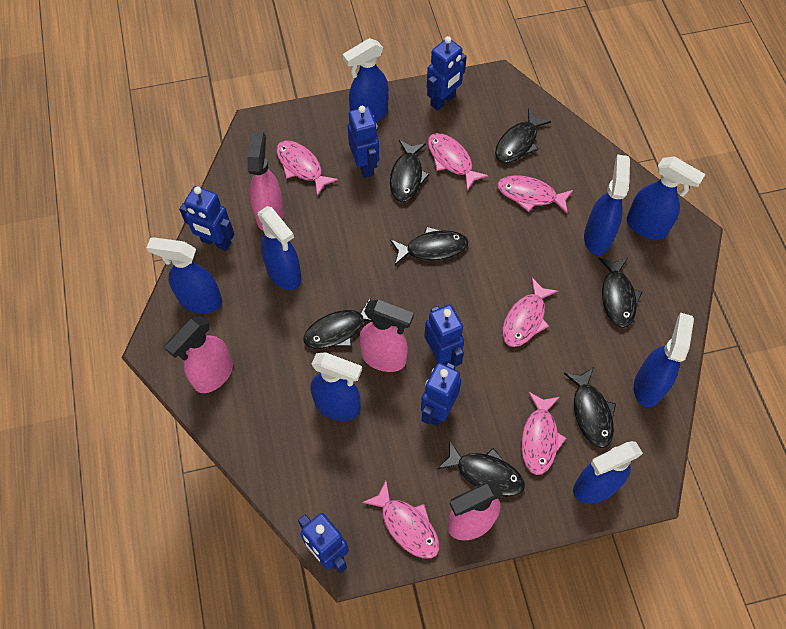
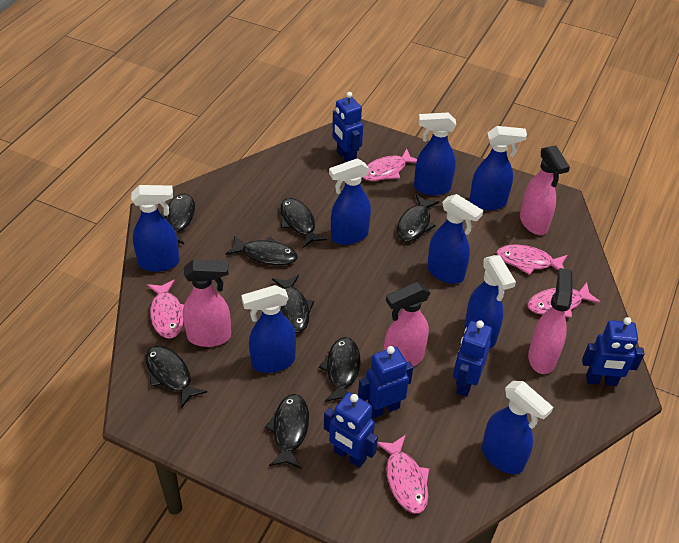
black fish: [303,299,372,349] [390,140,429,202] [390,226,469,265] [437,440,525,497] [495,108,551,163] [564,367,616,448] [599,258,642,328] = 7 -> [145,346,207,409] [160,193,195,244] [225,235,298,266] [265,394,309,469] [272,275,314,333] [280,198,327,248] [319,337,361,402] [397,194,439,242] = 8
blue robot: [179,186,234,251] [298,513,349,574] [348,106,379,178] [421,362,461,426] [424,304,464,366] [427,36,467,111] = 6 -> [324,392,378,468] [332,92,363,162] [358,346,413,418] [453,320,492,397] [582,317,645,386] = 5
pink fish: [276,141,338,196] [362,481,439,559] [428,133,489,191] [497,175,573,214] [502,278,558,347] [521,392,566,475] = 6 -> [147,279,184,338] [362,148,417,181] [377,435,429,514] [496,245,567,275] [527,282,600,318] = 5

